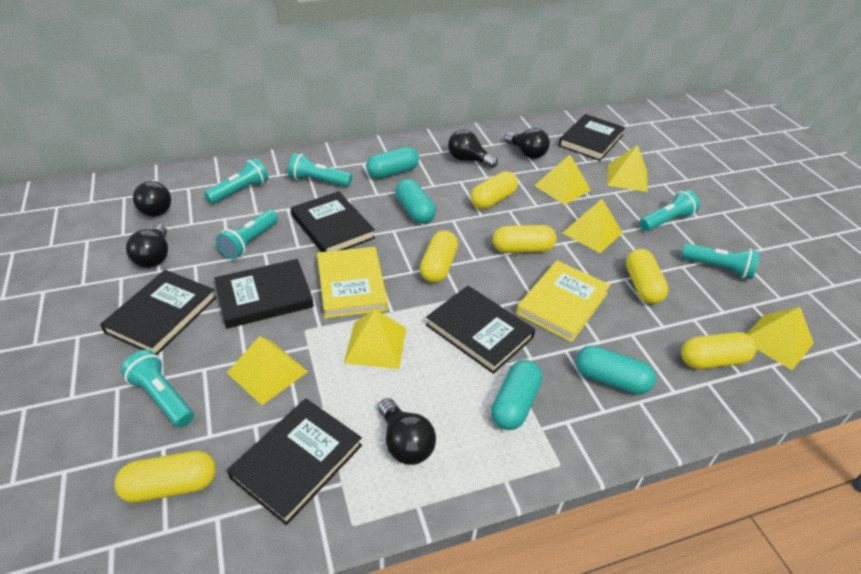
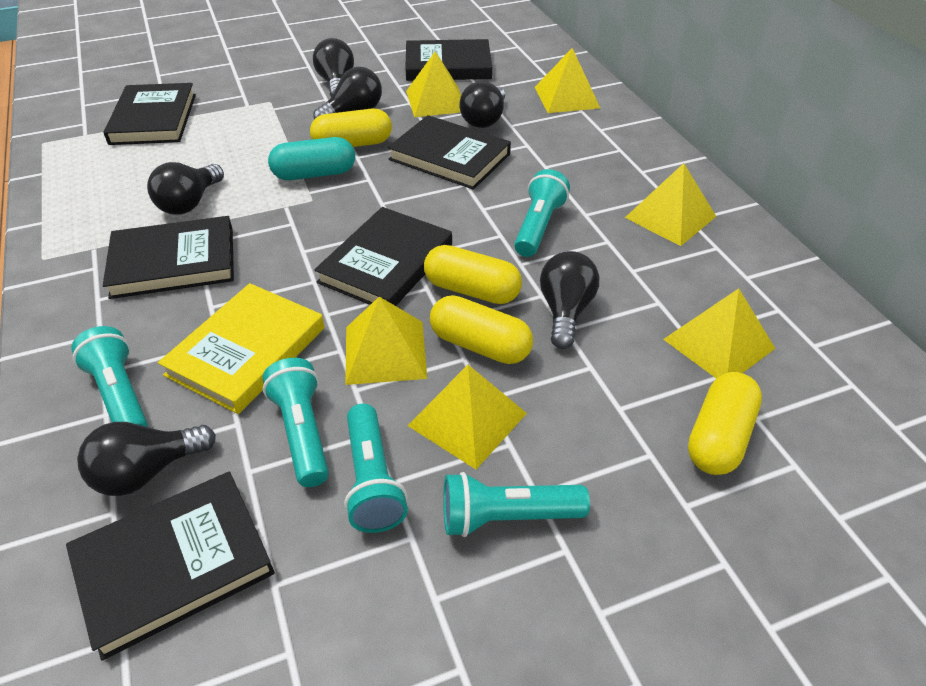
black light bulb: [126,224,168,268] [133,180,171,217] [378,398,436,465] [448,130,498,168] [504,128,550,159] = 5 -> [77,422,216,496] [147,162,224,215] [313,38,354,97] [313,67,382,119] [459,81,505,128] [540,251,599,349] = 6
turquoise capsule: [367,147,419,179] [395,179,436,224] [491,360,542,430] [576,345,656,395] = 4 -> [268,137,355,180] = 1
turquoise flashlight: [121,350,194,428] [204,158,269,204] [216,210,278,260] [288,153,352,187] [639,190,700,231] [681,243,760,279] = 6 -> [71,326,148,427] [263,358,329,487] [344,404,408,533] [443,472,590,537] [514,169,570,257] = 5
yellow book: [317,247,388,318] [516,261,610,342] = 2 -> [158,283,324,414] = 1
yellow capsule: [114,451,216,503] [420,230,458,283] [471,171,518,209] [493,225,557,253] [626,249,668,304] [681,332,757,369] = 6 -> [310,109,392,147] [424,245,522,304] [430,295,533,364] [688,372,762,475] = 4

